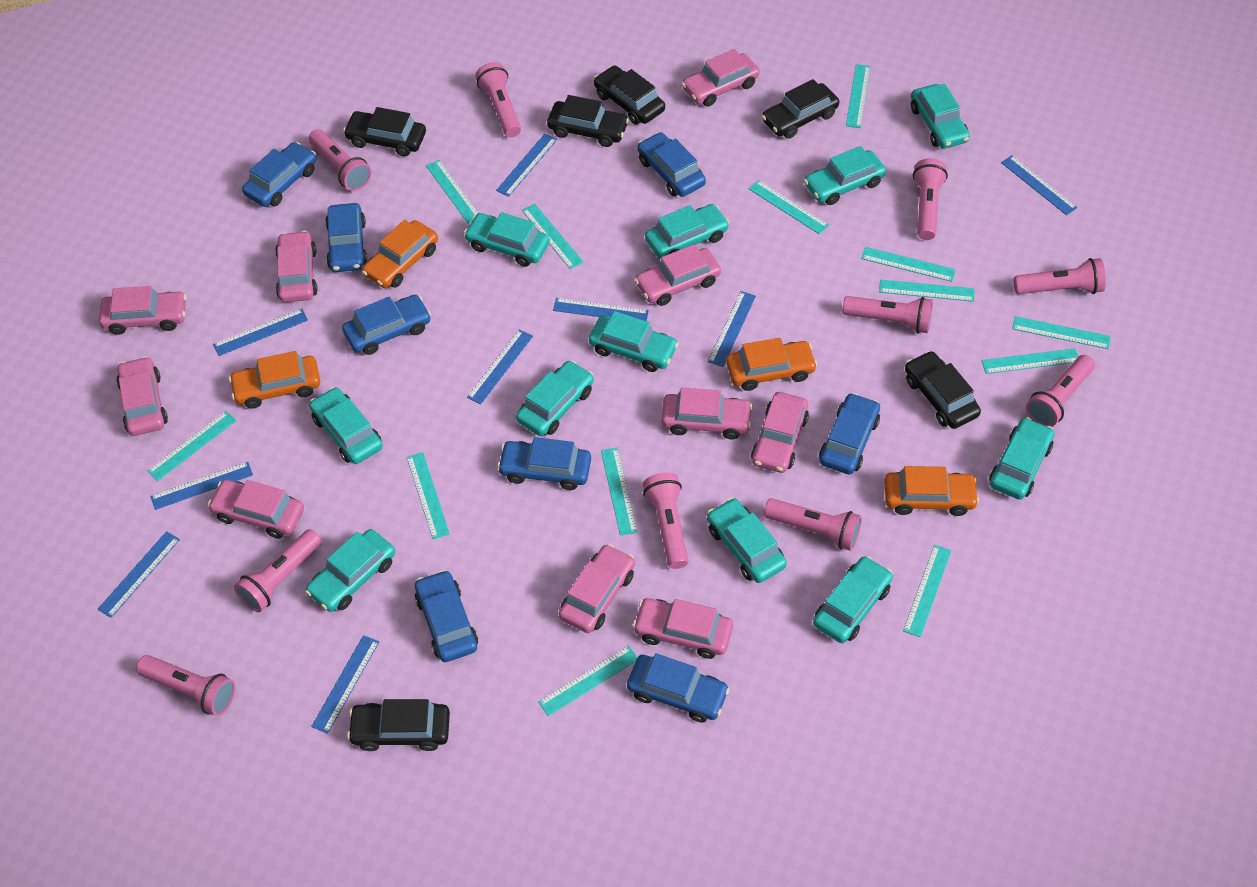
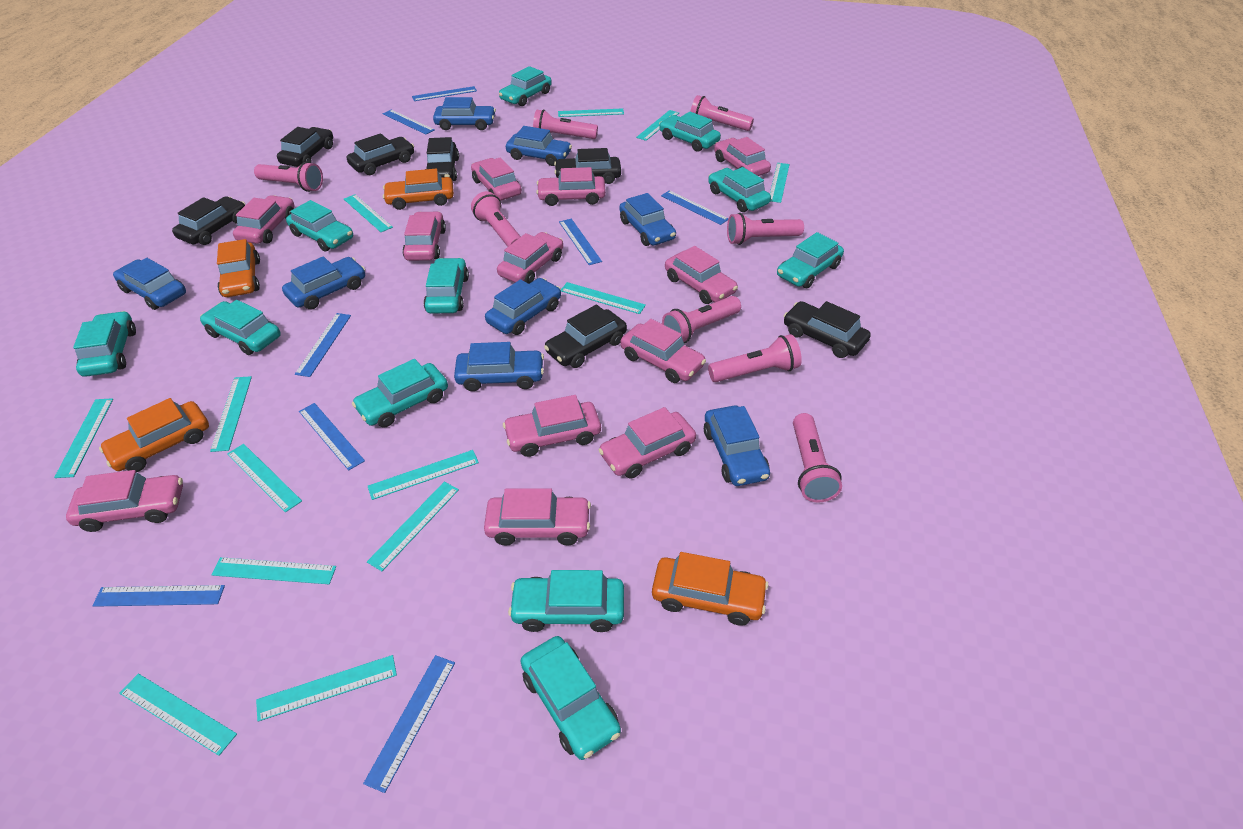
black car: [343,107,426,156] [347,699,450,751] [547,95,629,147] [594,65,665,125] [762,79,839,139] [905,351,981,429] = 6 -> [172,197,245,245] [277,127,333,167] [347,133,414,175] [426,137,459,181] [544,304,627,368] [554,148,621,184] [784,301,871,358] = 7
blue ruler: [97,531,180,618] [150,462,253,510] [213,309,308,356] [311,635,379,734] [467,329,533,404] [496,134,557,197] [553,298,649,321] [708,291,756,367] [1001,155,1077,215] = 9 -> [92,585,225,607] [295,313,351,377] [299,403,365,471] [363,655,455,793] [383,110,435,134] [412,86,477,101] [559,219,602,265] [661,190,728,225] = 8
pink car: [99,286,187,335] [116,356,168,436] [208,480,304,539] [275,231,318,303] [559,544,635,633] [633,598,733,659] [635,244,721,306] [662,388,753,439] [682,49,760,106] [751,392,809,473] = 10 -> [66,470,183,532] [233,195,294,244] [402,211,446,261] [471,157,522,201] [484,488,591,546] [497,232,563,284] [503,395,601,457] [536,167,606,206] [599,407,696,479] [620,319,706,383] [665,246,738,304] [714,137,771,176] = 12
pink flashlight: [136,655,235,716] [234,529,322,612] [309,129,372,191] [475,62,521,137] [643,472,688,569] [764,498,862,551] [842,296,933,333] [913,158,948,240] [1014,258,1106,294] [1026,355,1095,427] = 10 -> [254,162,323,192] [471,191,521,247] [533,109,598,139] [662,296,741,343] [690,95,754,131] [708,334,802,382] [727,213,804,245] [793,413,842,503] = 8

